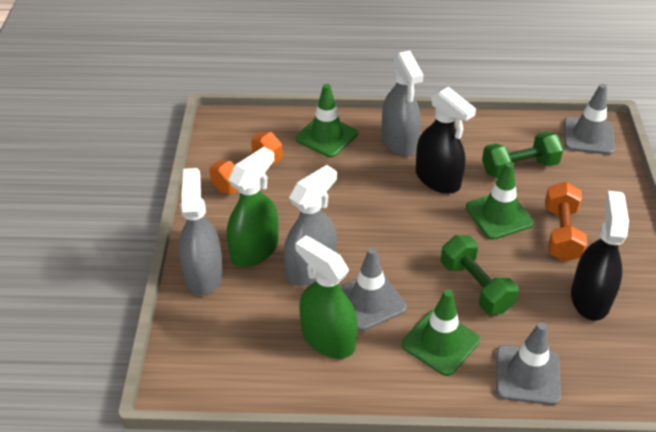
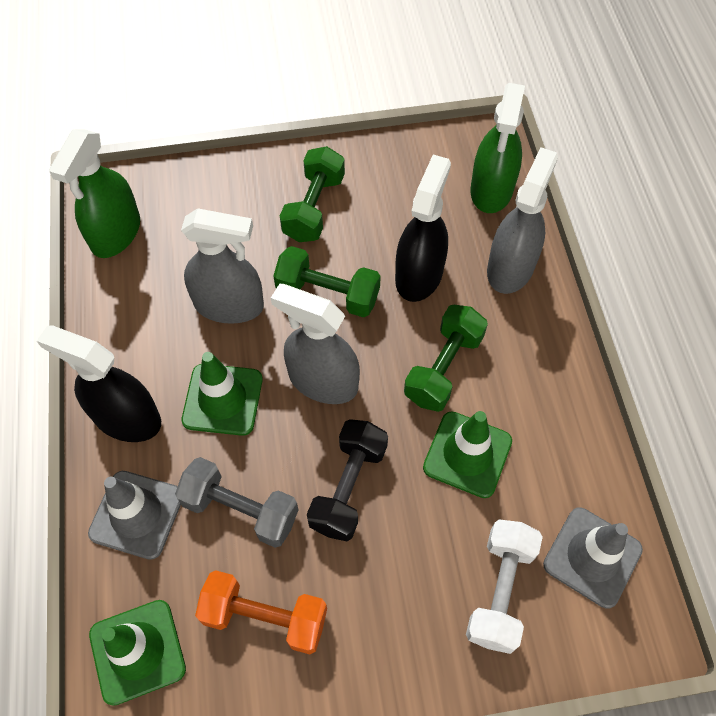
black dumbbell: none = 0 -> [307,419,388,541] = 1
green dumbbell: [441,235,519,315] [482,132,563,179] = 2 -> [273,246,381,318] [280,146,345,242] [404,305,488,412] = 3
grey dumbbell: none = 0 -> [175,457,299,548] = 1
grey traffic cone: [340,248,407,331] [496,322,561,405] [564,84,615,155] = 3 -> [88,471,181,560] [543,507,643,608] = 2
orange dumbbell: [210,132,283,194] [545,182,587,262] = 2 -> [195,570,327,654] = 1
white dumbbell: none = 0 -> [466,519,543,654] = 1

